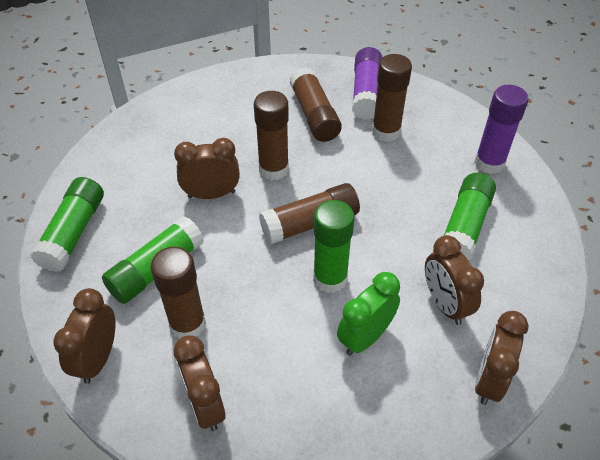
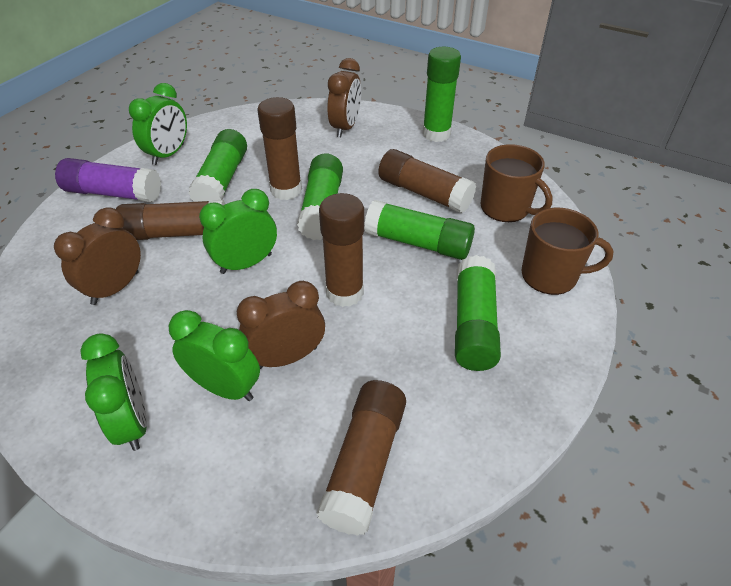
brown clock: [53,288,115,384] [174,138,240,199] [174,335,226,431] [425,235,484,325] [475,311,529,405] = 5 -> [54,207,141,305] [237,281,325,369] [327,58,361,137] = 3
brown mug: none = 0 -> [480,144,553,222] [521,208,614,295] = 2
green clock: [337,272,400,356] = 1 -> [80,333,147,451] [129,83,187,165] [168,310,260,401] [199,189,277,274] = 4
green glue stick: [30,177,104,272] [102,216,204,304] [313,200,355,293] [444,173,496,261] = 4 -> [188,129,247,202] [297,153,343,240] [364,200,475,260] [422,47,461,142] [455,255,501,371] = 5
purple glue stick: [352,47,383,120] [474,85,529,174] = 2 -> [55,158,161,202] = 1

